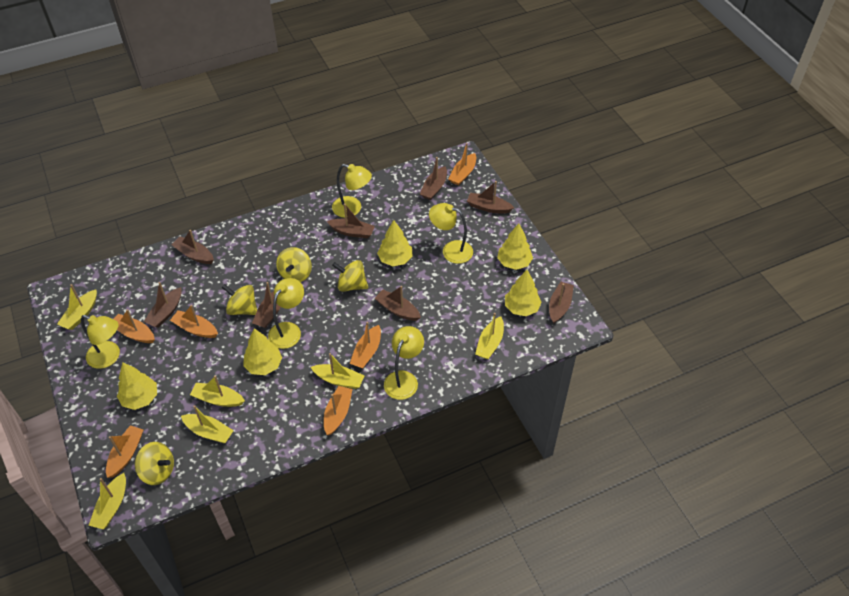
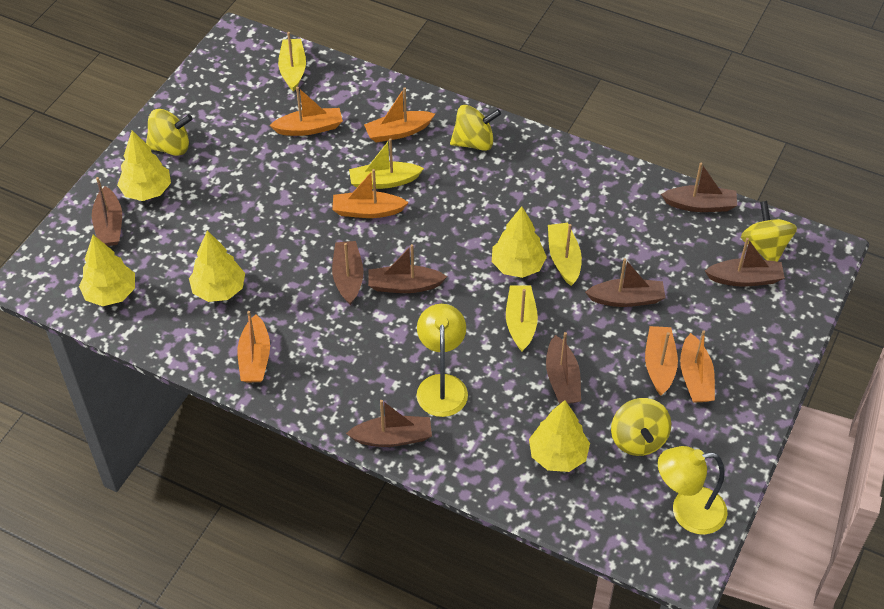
yellow boat: [57,284,97,330] [88,473,126,529] [181,405,234,443] [190,375,245,407] [311,353,364,389] [475,313,504,359] = 6 -> [278,32,306,92] [349,138,424,189] [506,285,538,352] [548,223,582,286] = 4
yellow lamp: [81,315,120,369] [268,278,304,349] [332,164,372,218] [384,326,424,400] [429,203,473,264] = 5 -> [417,304,468,417] [658,446,728,535] = 2

